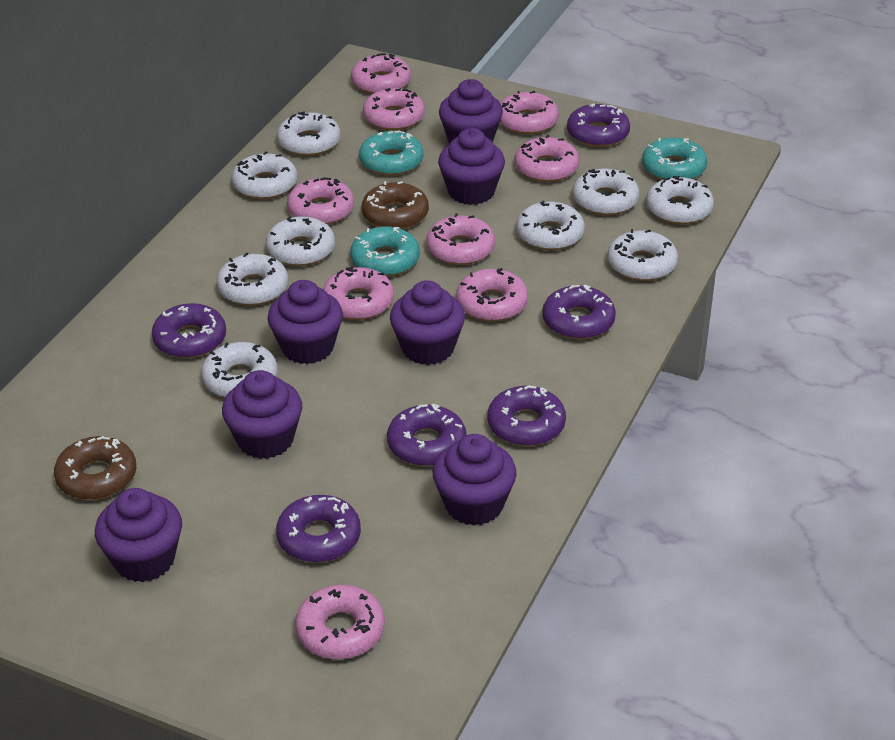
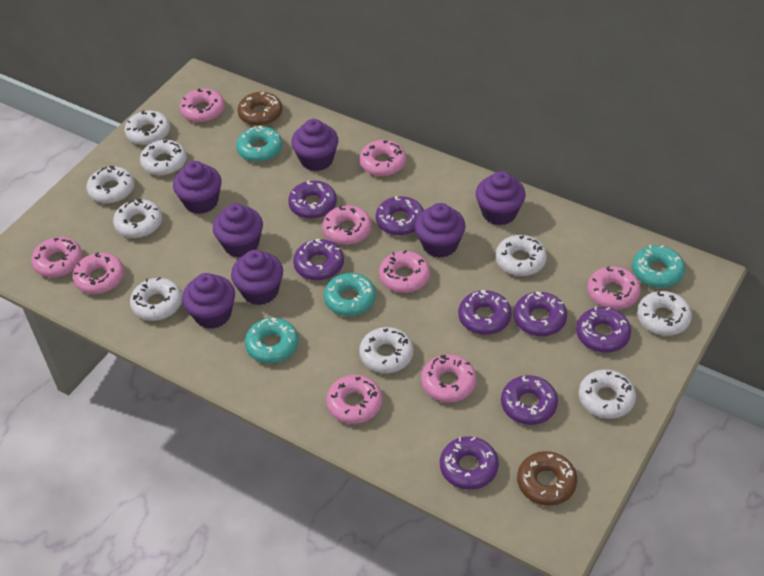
purple donut: [152,303,226,358] [276,495,361,563] [387,404,467,466] [487,385,566,446] [542,285,616,339] [567,104,630,147] = 6 -> [288,180,337,219] [293,239,344,281] [376,196,424,235] [440,436,499,490] [458,290,512,335] [501,375,558,425] [513,292,567,336] [576,307,631,353] = 8
turquoise donut: [350,226,420,276] [359,131,423,176] [642,137,707,180] = 3 -> [236,126,283,162] [245,317,299,363] [324,273,376,316] [632,245,685,288] = 4

